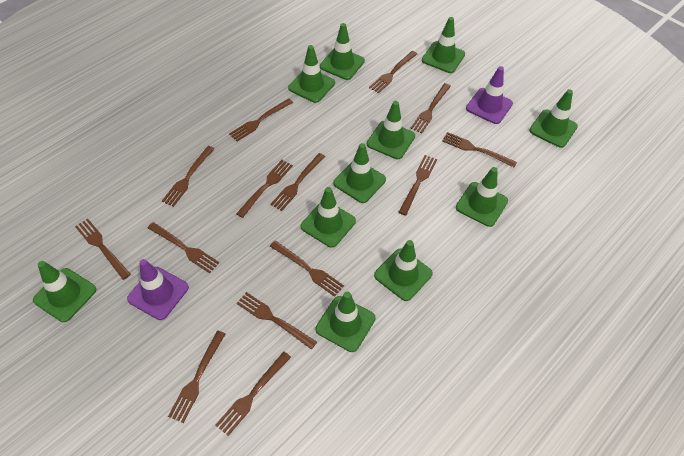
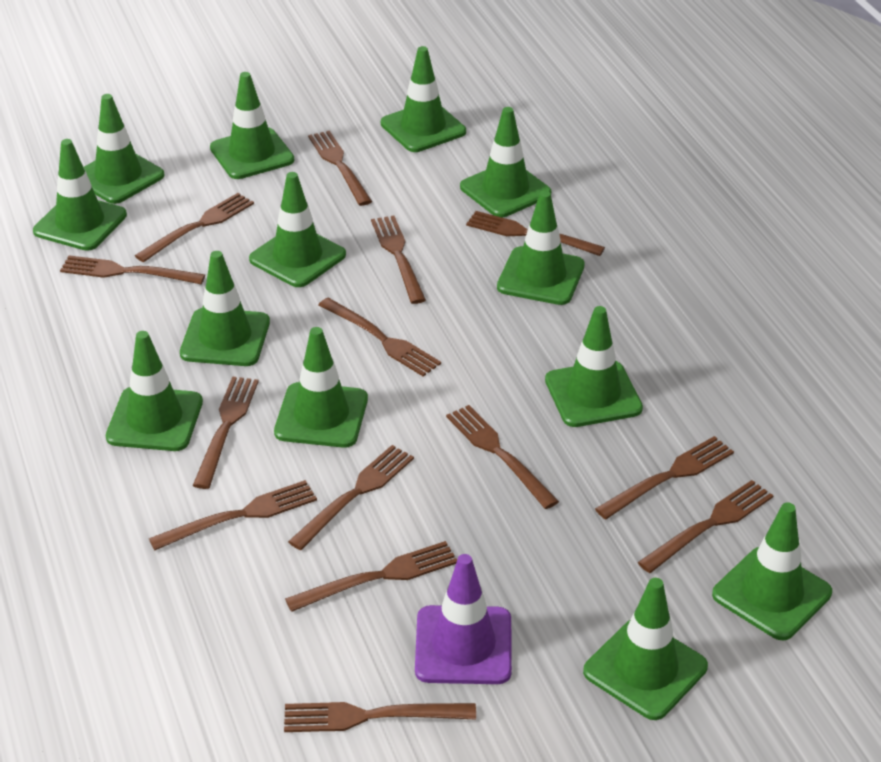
green traffic cone: [33,261,96,322] [288,45,335,103] [301,187,356,248] [316,292,376,352] [320,23,365,80] [333,143,386,203] [367,101,415,159] [374,240,433,301] [422,17,465,73] [456,167,508,227] [529,89,578,148] = 11 -> [33,139,127,251] [83,94,165,204] [106,331,203,451] [180,251,270,366] [210,72,294,179] [249,172,346,287] [274,327,368,448] [381,46,466,152] [460,107,551,217] [497,191,585,305] [545,306,643,427] [583,578,708,720] [712,502,832,641] = 13
purple traffic cone: [127,259,189,320] [466,66,513,124] = 2 -> [415,554,512,684] = 1

